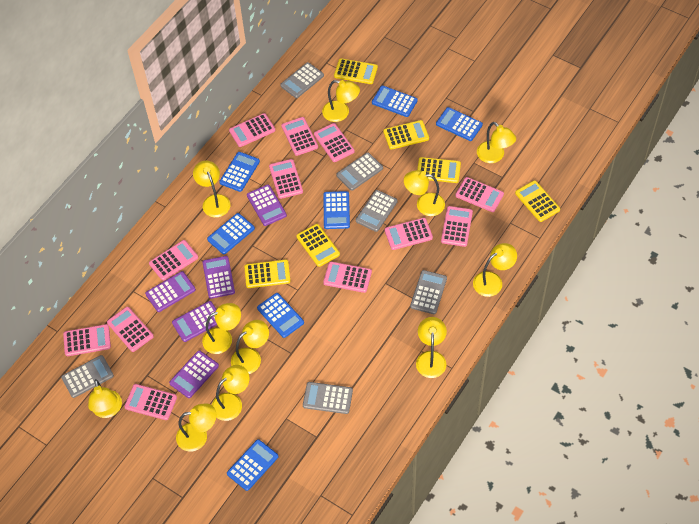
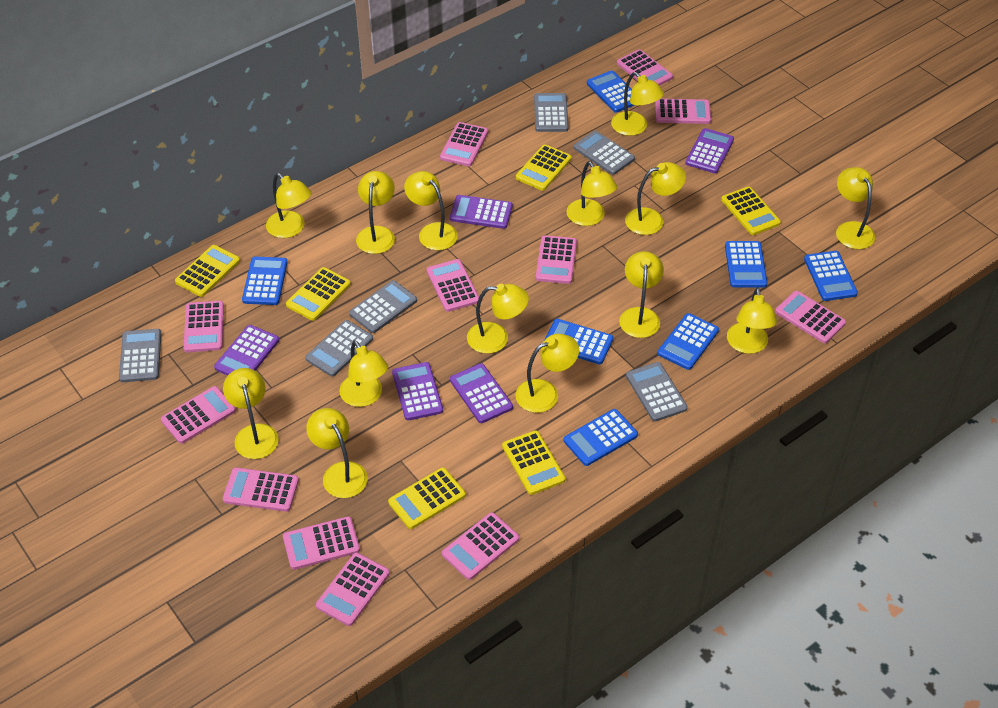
yellow lamp: [88,379,122,418] [176,404,216,452] [193,161,230,218] [202,303,241,354] [212,365,249,421] [231,320,269,374] [322,80,360,122] [404,170,445,216] [416,317,447,378] [473,243,517,297] [477,122,516,163] = 11 -> [223,368,279,459] [266,173,311,238] [306,408,368,498] [339,340,388,407] [356,171,395,254] [404,171,458,250] [467,284,529,354] [516,334,579,413] [566,161,617,226] [611,72,664,136] [619,251,664,338] [625,162,686,235] [727,287,777,354] [836,167,875,249] = 14

